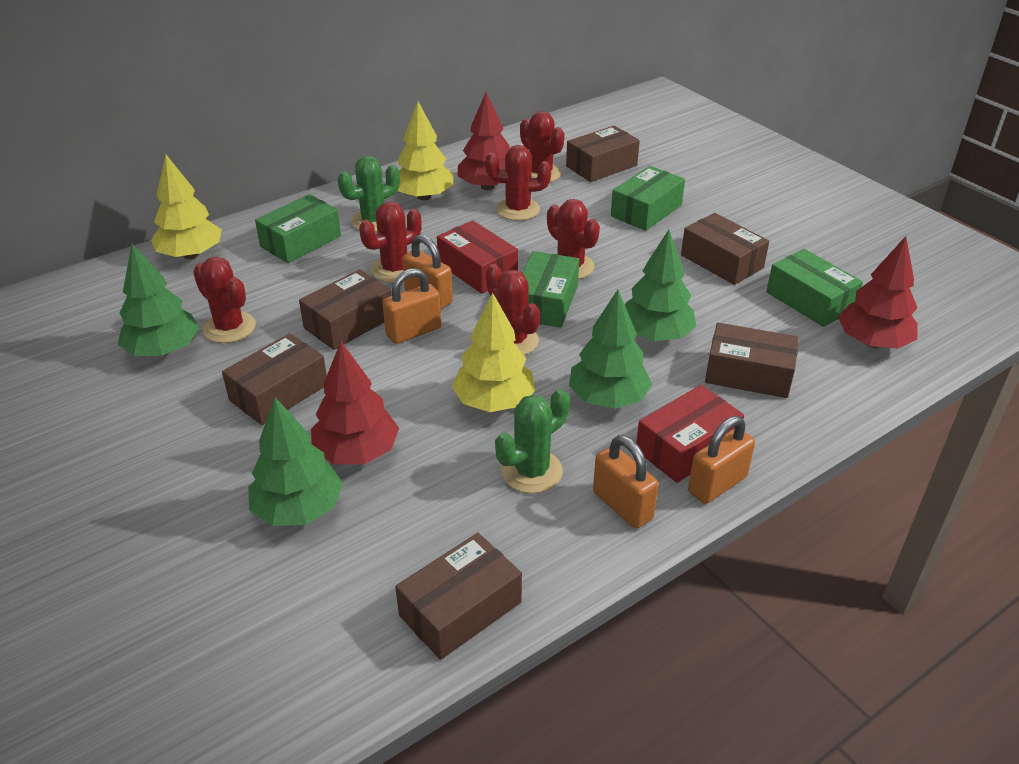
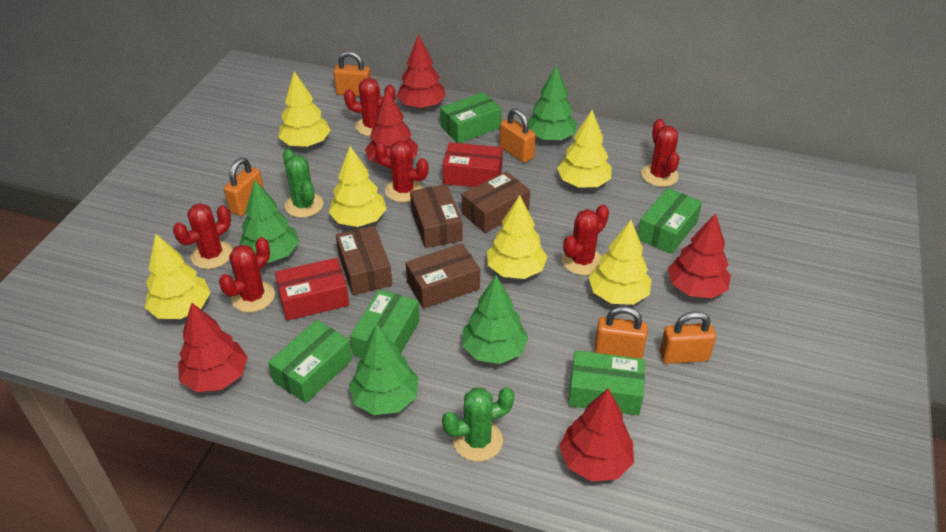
brown box: [222,333,327,425] [299,269,392,350] [395,533,522,660] [566,126,640,182] [681,213,769,285] [705,323,799,398] = 6 -> [336,226,392,295] [406,243,480,309] [410,184,463,248] [462,171,530,233] = 4
green box: [255,194,341,263] [523,251,579,328] [611,166,685,231] [766,249,863,327] = 4 -> [268,320,352,403] [350,290,420,358] [440,92,502,143] [568,350,645,415] [638,188,702,254] = 5
orange padlock: [382,268,441,344] [402,234,453,309] [593,435,659,529] [688,416,755,504] = 4 -> [224,158,264,216] [333,51,371,97] [500,108,536,163] [594,306,648,359] [660,311,716,364] = 5
red tree: [311,342,399,464] [458,92,510,190] [838,236,918,349] = 3 -> [178,302,248,392] [365,90,418,166] [397,34,446,109] [559,388,634,482] [668,213,731,298] = 5
yellow tree: [151,155,222,259] [397,102,453,201] [452,293,535,412] = 3 -> [145,234,211,319] [278,71,331,147] [328,146,386,227] [487,195,548,279] [557,110,612,188] [589,220,652,305] = 6

